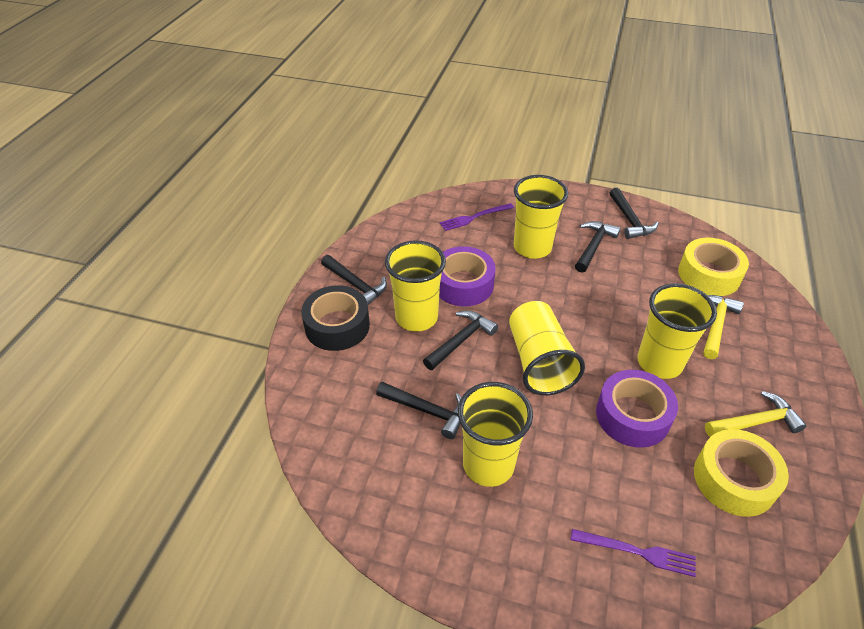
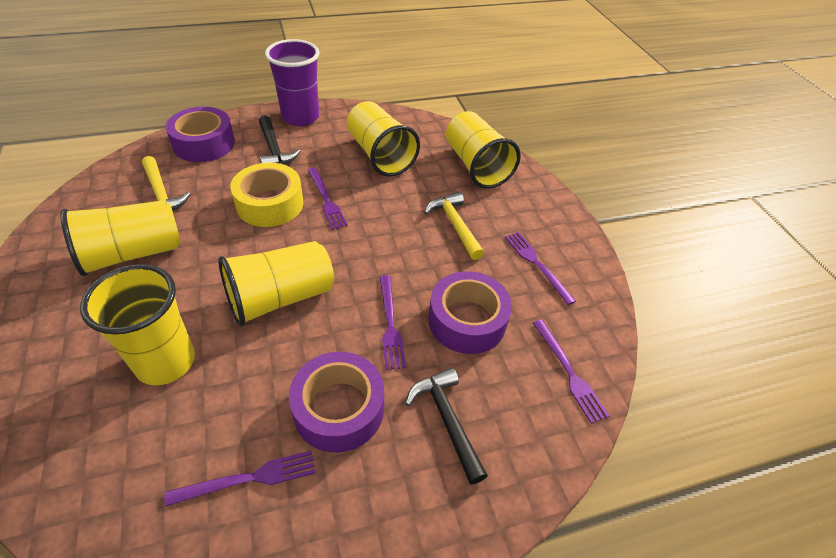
black hammer: [321,255,387,305] [376,382,462,439] [423,310,498,370] [575,221,621,273] [610,188,659,239] = 5 -> [259,115,300,165] [405,367,488,485] = 2
black tape: [301,285,370,351] = 1 -> none = 0
purple cup: none = 0 -> [265,39,320,126] = 1
purple fork: [440,203,514,231] [571,529,696,577] = 2 -> [165,450,315,507] [308,168,348,230] [380,275,406,370] [505,232,576,305] [533,320,609,424] = 5
purple tape: [439,246,496,306] [596,370,678,448] = 2 -> [165,107,235,162] [289,352,384,453] [429,271,512,354] = 3
yellow tape: [678,238,749,296] [694,429,789,517] = 2 -> [230,163,304,227] = 1

